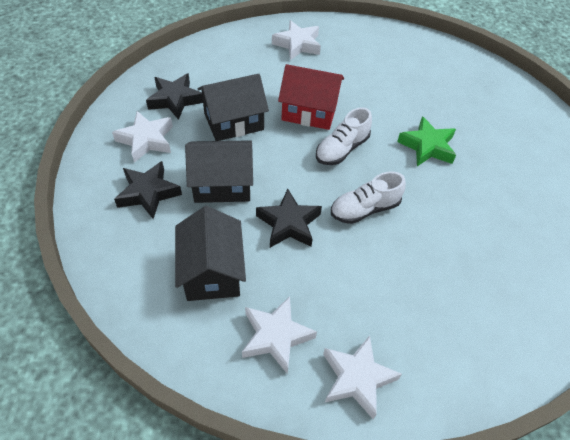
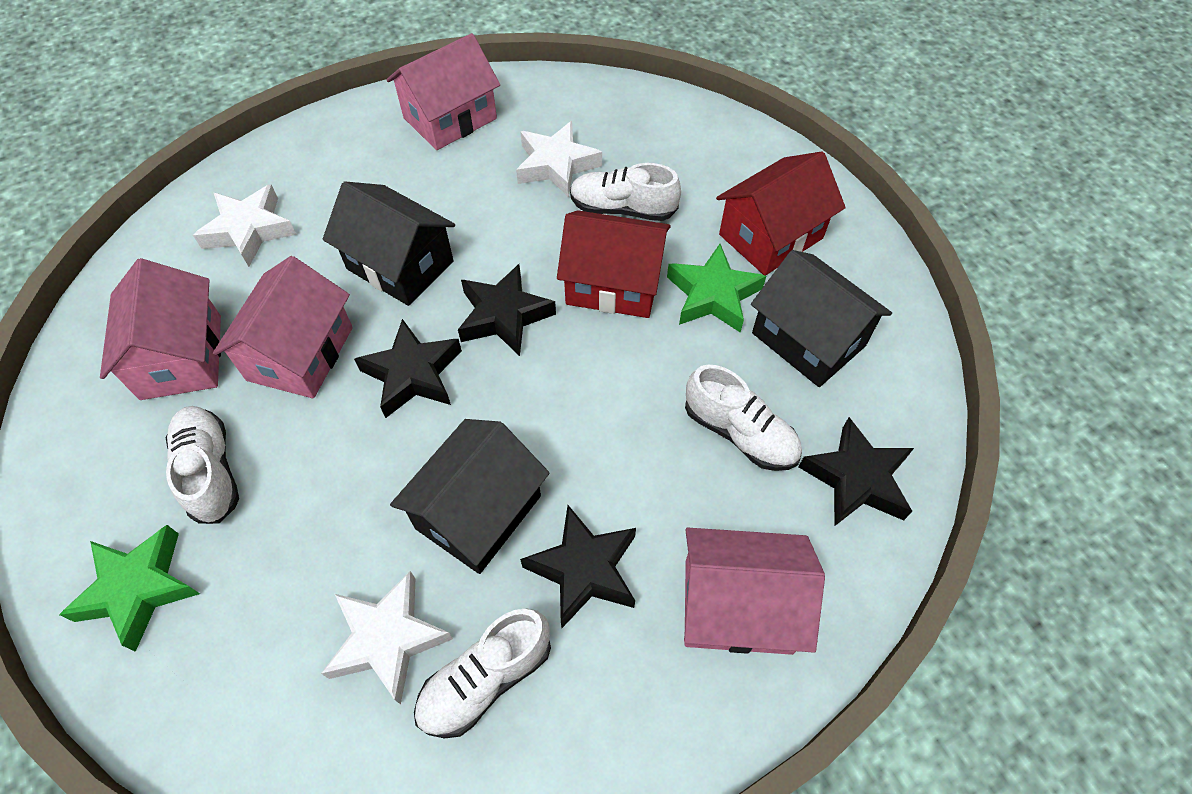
black star: [114,161,182,219] [146,73,203,120] [256,189,322,248] = 3 -> [354,319,462,418] [458,264,556,356] [520,505,636,628] [799,417,914,526] = 4
green star: [397,116,456,166] = 1 -> [59,525,200,652] [667,244,766,332] = 2
pink house: none = 0 -> [100,258,221,400] [213,256,353,398] [386,33,500,150] [684,528,825,655] = 4
red house: [278,64,344,130] = 1 -> [557,210,671,318] [716,151,846,276] = 2
white shoe: [316,107,372,165] [331,171,406,224] = 2 -> [166,406,239,524] [414,609,551,739] [570,163,681,221] [685,365,802,471] = 4
white star: [112,111,173,163] [242,296,317,374] [272,20,321,60] [323,335,402,419] = 4 -> [193,184,296,267] [321,571,453,705] [516,121,602,197] = 3

